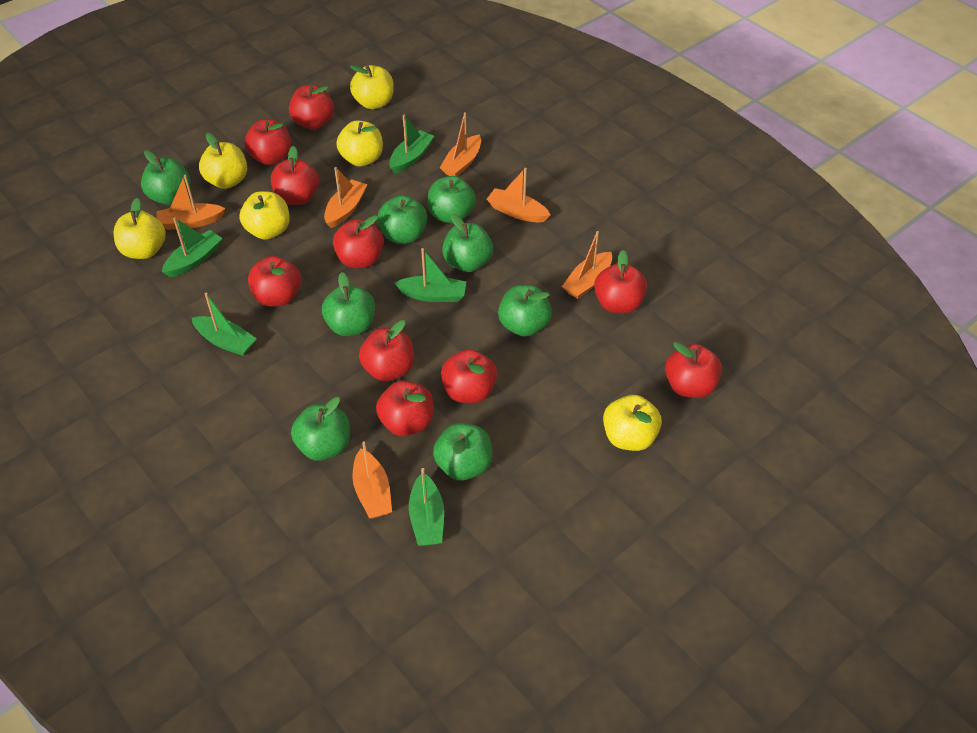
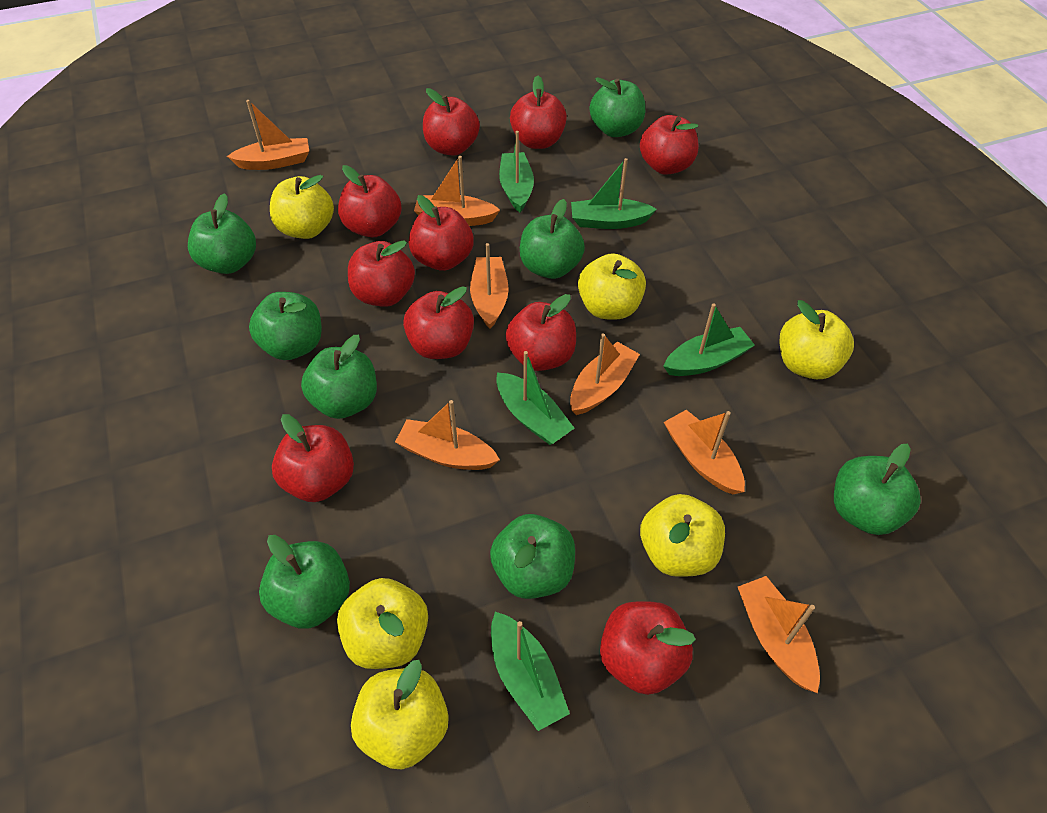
orange boat: [157,174,225,230] [324,167,367,228] [353,441,392,518] [440,112,481,176] [487,168,551,222] [562,231,612,299] = 6 -> [227,100,309,170] [395,400,500,470] [414,156,500,226] [470,243,509,329] [570,333,640,415] [664,410,745,494] [738,576,820,693] = 7

